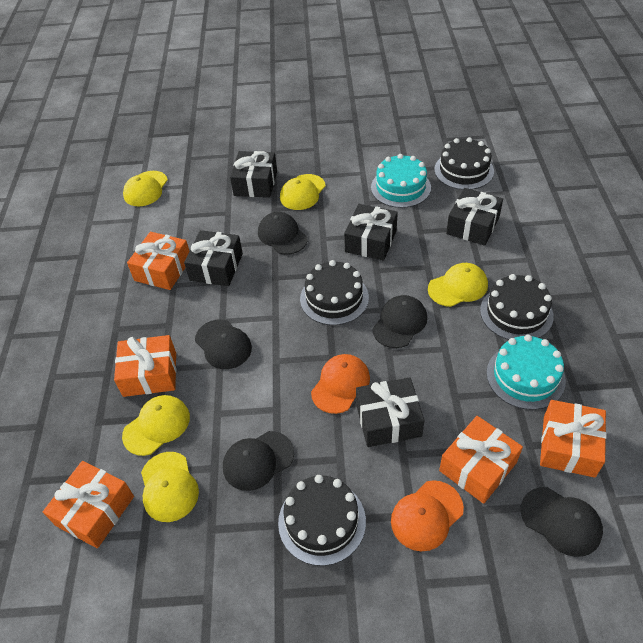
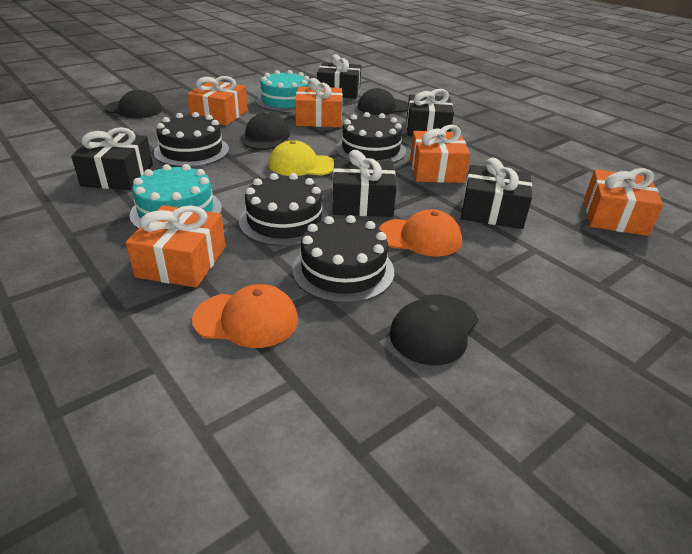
black cap: [195,319,252,369] [223,431,294,491] [258,212,308,255] [372,295,427,348] [521,487,603,557] = 5 -> [104,89,162,118] [242,112,290,150] [358,87,408,115] [390,294,478,365] = 4
yellow cap: [122,395,190,456] [123,171,168,206] [141,452,199,522] [280,174,326,210] [428,263,488,307] = 5 -> [269,140,334,176] = 1

